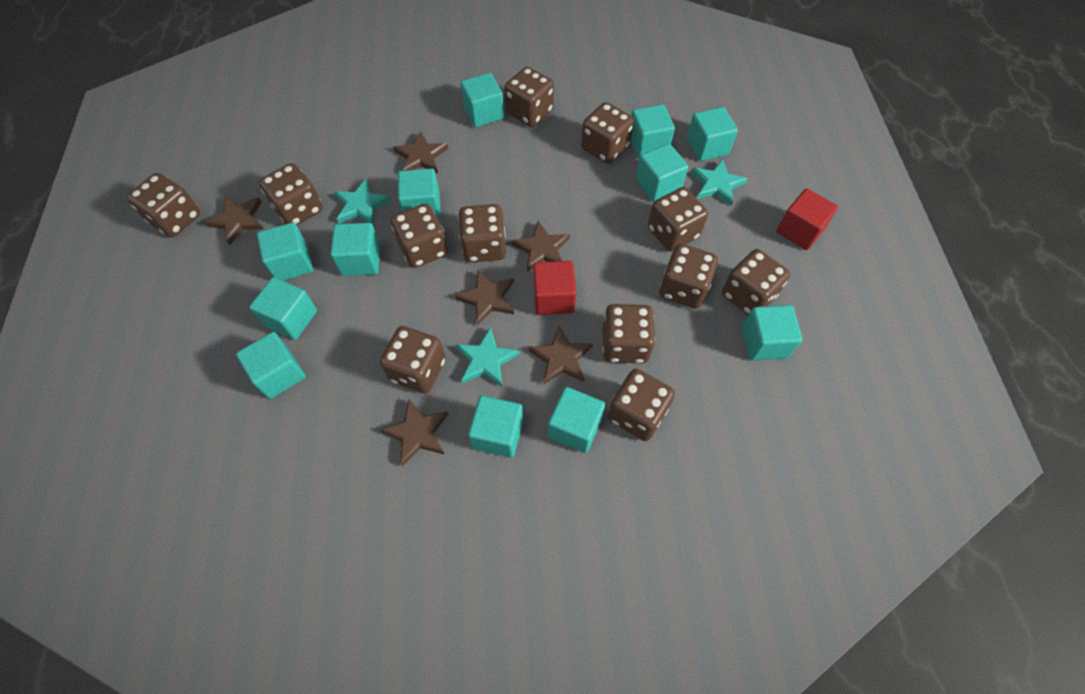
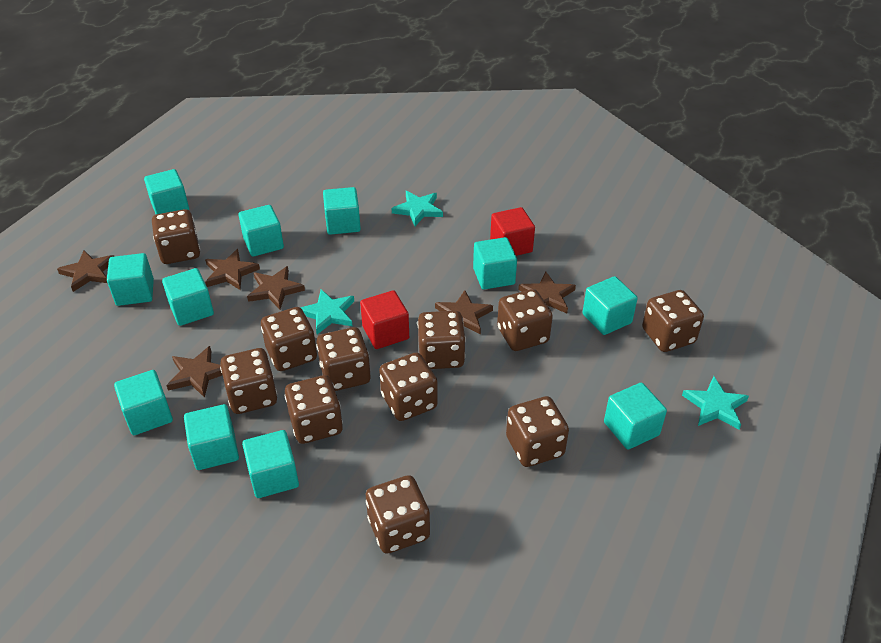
brown dice: [127,173,201,237] [259,163,323,225] [380,326,446,394] [391,203,448,268] [458,204,506,262] [504,67,554,127] [581,102,634,164] [602,304,655,363] [608,369,675,441] [648,187,708,252] [659,244,718,309] [722,249,790,315] = 12 -> [152,209,200,264] [220,348,277,414] [261,307,317,371] [285,375,343,444] [316,327,370,391] [366,475,430,554] [379,352,438,421] [417,311,466,369] [497,289,553,351] [506,396,569,467] [642,290,704,352] = 11
turquoise cube: [236,332,306,399] [249,277,317,340] [257,222,313,281] [330,223,381,276] [398,168,441,219] [460,73,504,127] [468,396,523,458] [548,387,605,453] [631,104,675,158] [636,144,688,202] [687,107,738,161] [742,305,803,361] = 12 -> [107,253,154,306] [114,370,173,435] [144,169,189,214] [162,268,214,326] [184,404,239,470] [239,205,284,257] [242,430,299,498] [323,187,361,235] [473,237,517,289] [582,276,638,335] [604,383,667,449] = 11

